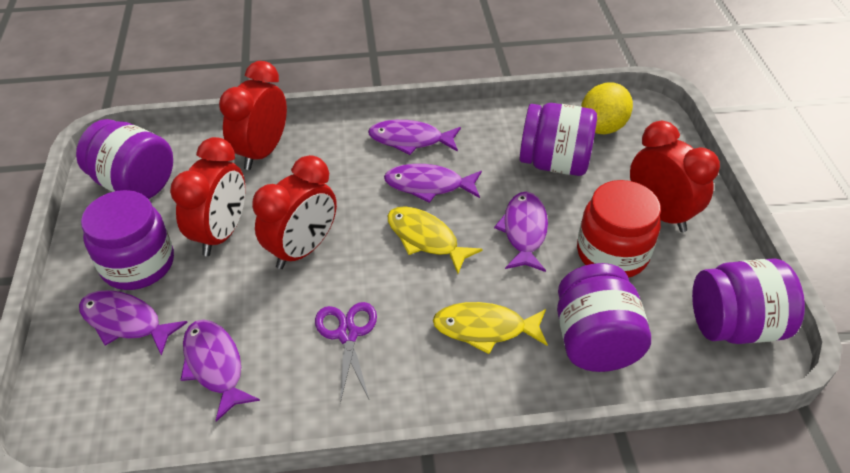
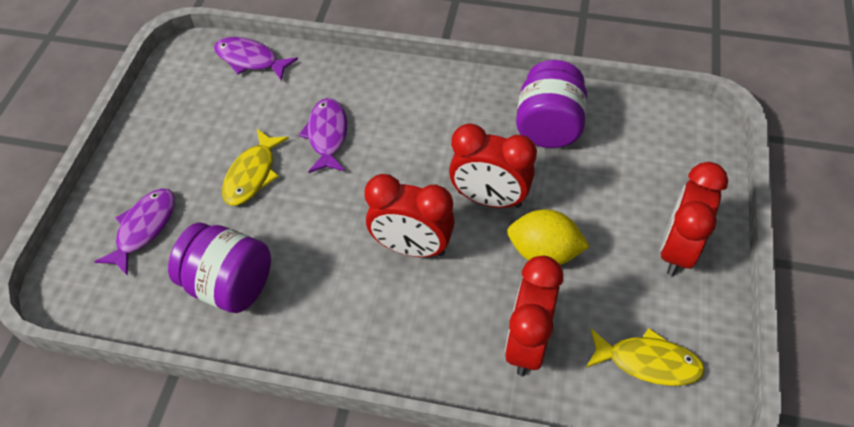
purple fish: [79,290,188,356] [180,319,260,422] [368,120,461,155] [384,164,482,203] [494,192,548,272] = 5 -> [94,189,175,276] [214,37,298,81] [299,98,347,173] = 3
purple jar: [76,119,173,199] [81,190,174,290] [520,103,597,176] [557,263,651,372] [692,259,805,344] = 5 -> [168,222,271,313] [516,60,587,148] = 2
purple scissors: [315,302,377,403] = 1 -> none = 0
red jar: [577,180,661,278] = 1 -> none = 0

